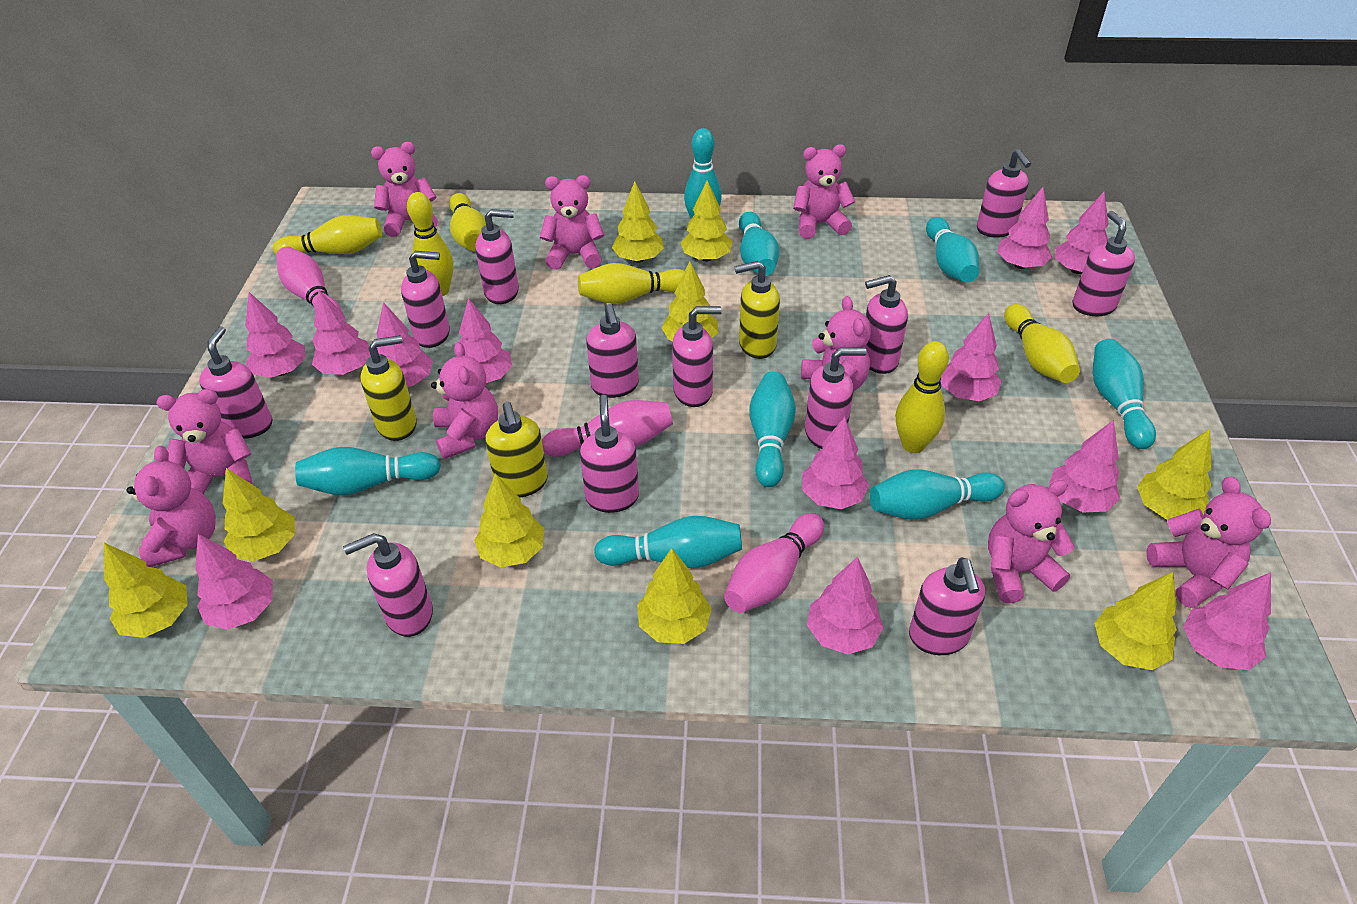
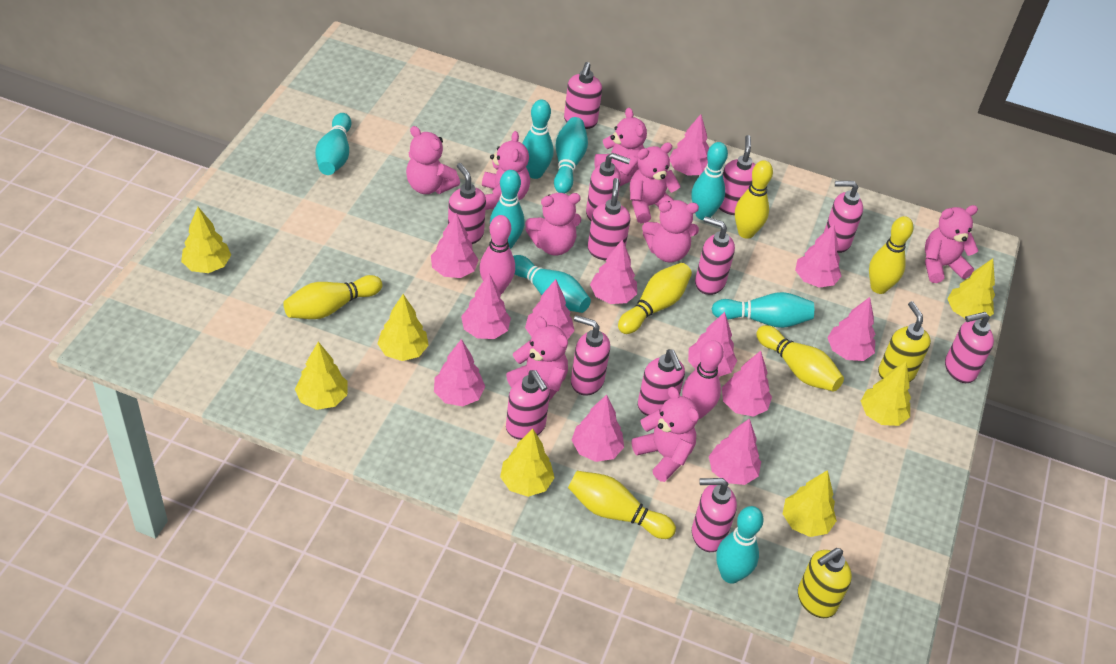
pink bowling pin: [276,246,342,312] [542,400,673,457] [724,513,824,613] = 3 -> [479,215,515,294] [682,340,724,419] = 2
yellow soap dispenser: [360,335,417,441] [485,402,548,497] [735,261,780,359] = 3 -> [798,548,852,618] [878,301,931,382] = 2
yellow tree: [104,543,188,638] [223,468,295,561] [474,473,544,567] [612,181,664,262] [637,548,711,644] [661,261,718,341] [680,180,732,262] [1094,572,1177,670] [1137,429,1212,519] = 9 -> [181,207,231,273] [295,342,347,410] [378,294,429,361] [500,428,555,497] [783,470,837,537] [861,362,911,426] [948,259,995,318] = 7

